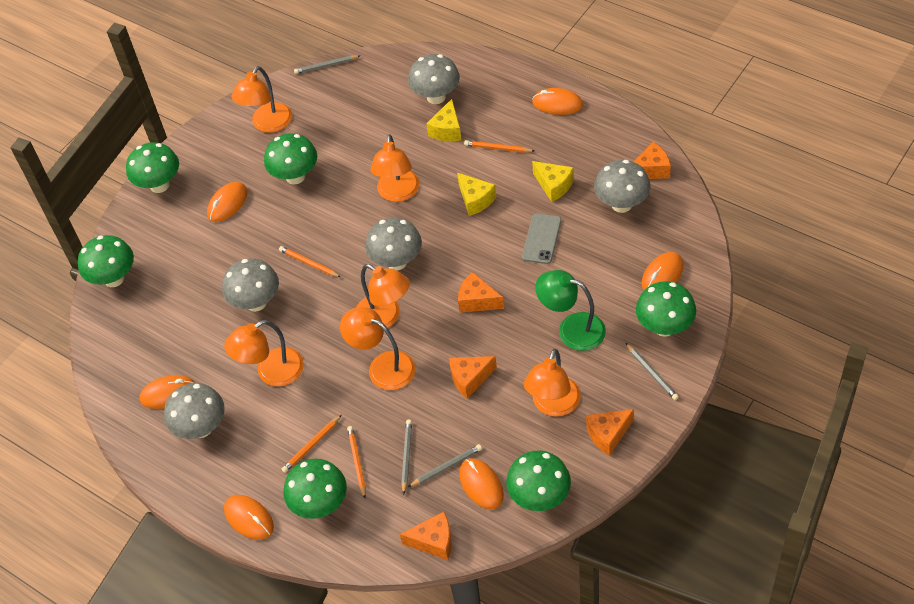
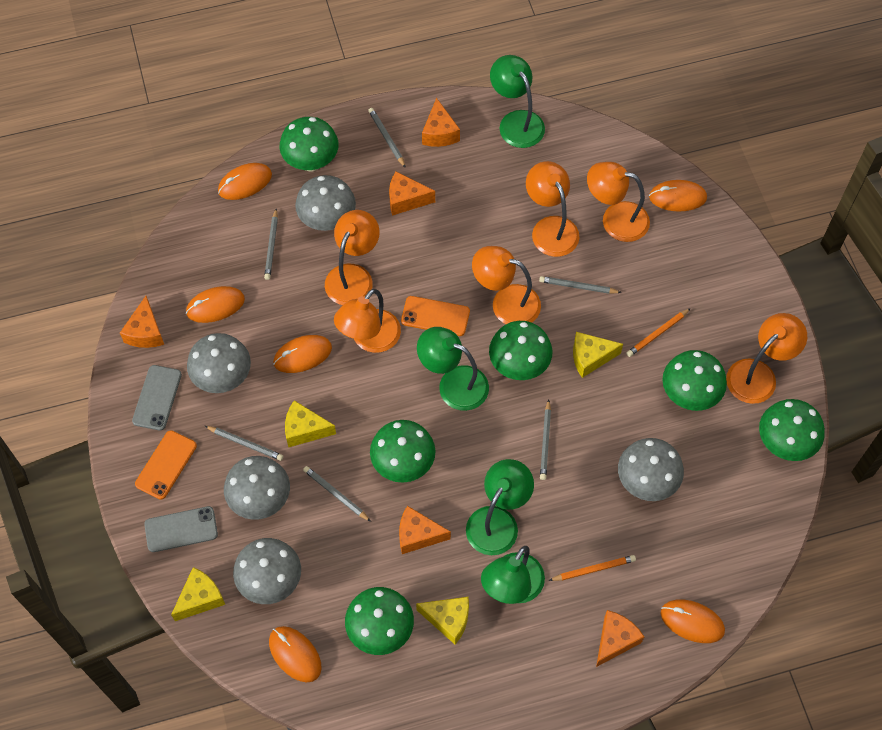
green lamp: [535,270,606,351] = 1 -> [417,327,489,411] [466,459,534,555] [481,546,545,604] [490,55,545,148] = 4
grey pencil: [294,55,360,74] [402,420,412,495] [408,444,482,487] [626,343,679,400] = 4 -> [205,426,283,461] [264,209,278,280] [303,466,371,522] [368,108,406,168] [539,276,622,294] [540,399,551,480] = 6
grey phone: [522,213,561,264] = 1 -> [132,365,182,430] [144,506,218,552] = 2
orange pencil: [279,246,341,277] [281,415,342,473] [347,426,366,498] [464,140,534,153] = 4 -> [549,555,636,581] [626,308,691,357] = 2
orange phone: none = 0 -> [135,430,197,500] [401,296,470,336] = 2
yellow cheese: [426,99,461,141] [457,173,496,216] [532,161,574,202] = 3 -> [171,567,225,621] [285,400,336,447] [416,597,469,644] [573,332,623,378] = 4

